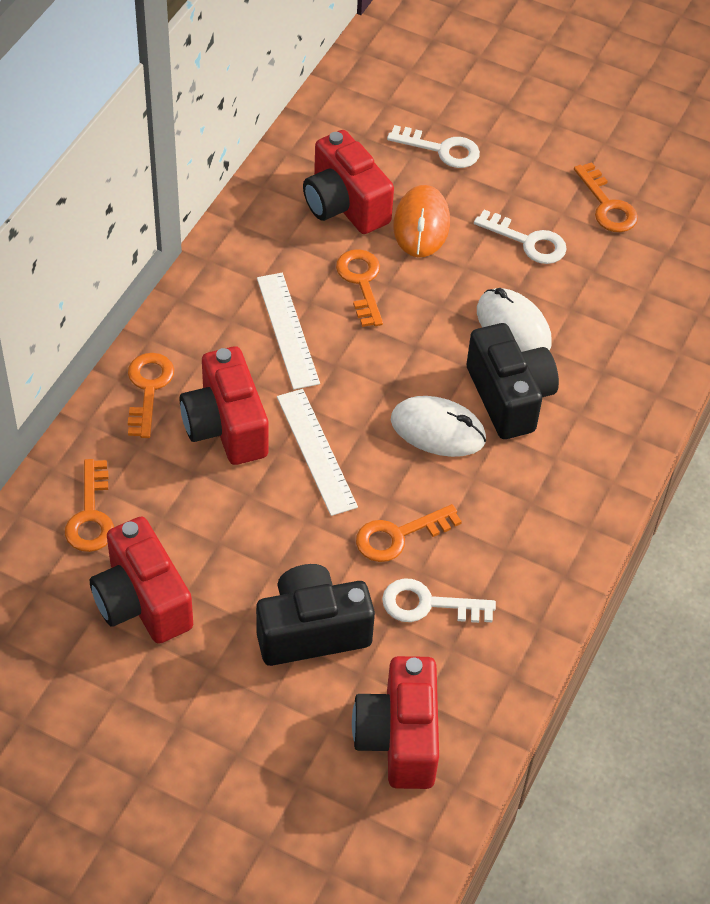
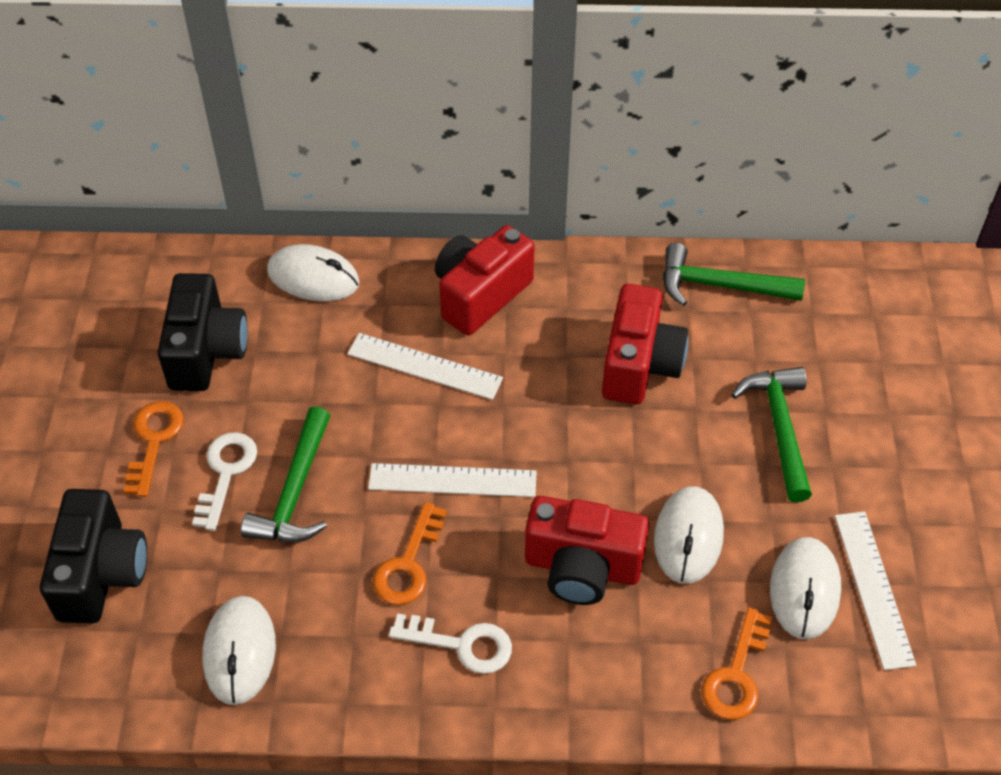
green hammer: none = 0 -> [241,406,331,542] [663,243,805,306] [731,367,812,502] = 3
orange key: [65,459,114,552] [128,353,174,438] [336,249,383,327] [356,504,462,562] [574,162,638,232] = 5 -> [123,401,184,497] [373,502,447,605] [702,607,772,720] = 3
orange mouse: [393,185,450,257] = 1 -> none = 0
red camera: [90,516,193,644] [180,346,268,465] [303,130,394,234] [352,656,439,789] = 4 -> [435,225,535,335] [525,496,649,605] [602,284,688,404] = 3
white key: [382,578,496,623] [387,125,480,168] [474,209,567,264] = 3 -> [192,432,257,531] [389,613,512,674] = 2
white mouse: [391,396,486,457] [477,288,552,352] = 2 -> [202,596,276,705] [267,244,360,301] [654,487,724,584] [770,537,841,639] = 4
white ruler: [257,273,320,390] [277,389,358,516] = 2 -> [347,333,503,400] [368,463,537,497] [835,512,916,670] = 3

